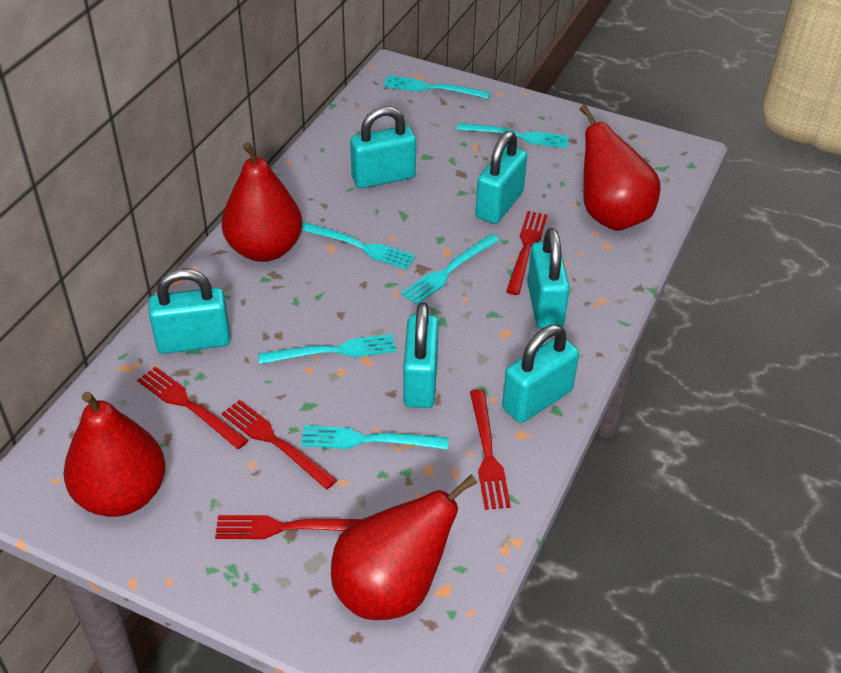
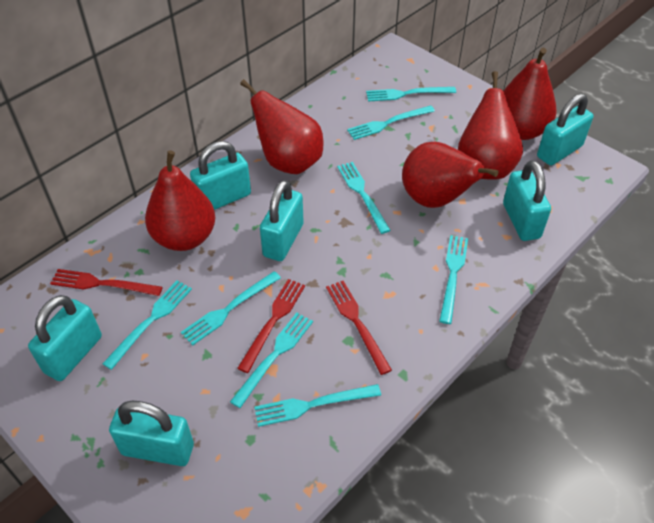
red fork: [137,367,249,449] [215,515,362,539] [221,400,337,489] [470,389,511,510] [506,211,547,295] = 5 -> [50,269,163,296] [237,279,305,373] [326,281,392,375] = 3
red pear: [63,392,166,517] [222,142,302,262] [331,475,477,620] [580,104,661,231] = 4 -> [145,150,215,251] [240,79,324,174] [402,142,499,208] [458,71,523,180] [503,48,557,140] = 5
turquoise fork: [258,334,396,364] [301,425,448,450] [302,222,416,270] [383,75,490,99] [401,234,500,305] [457,123,569,149] = 6 -> [102,280,192,370] [181,271,281,345] [230,313,313,408] [254,384,381,427] [337,162,391,234] [347,106,435,140] [366,87,456,102] [439,235,468,324] = 8

